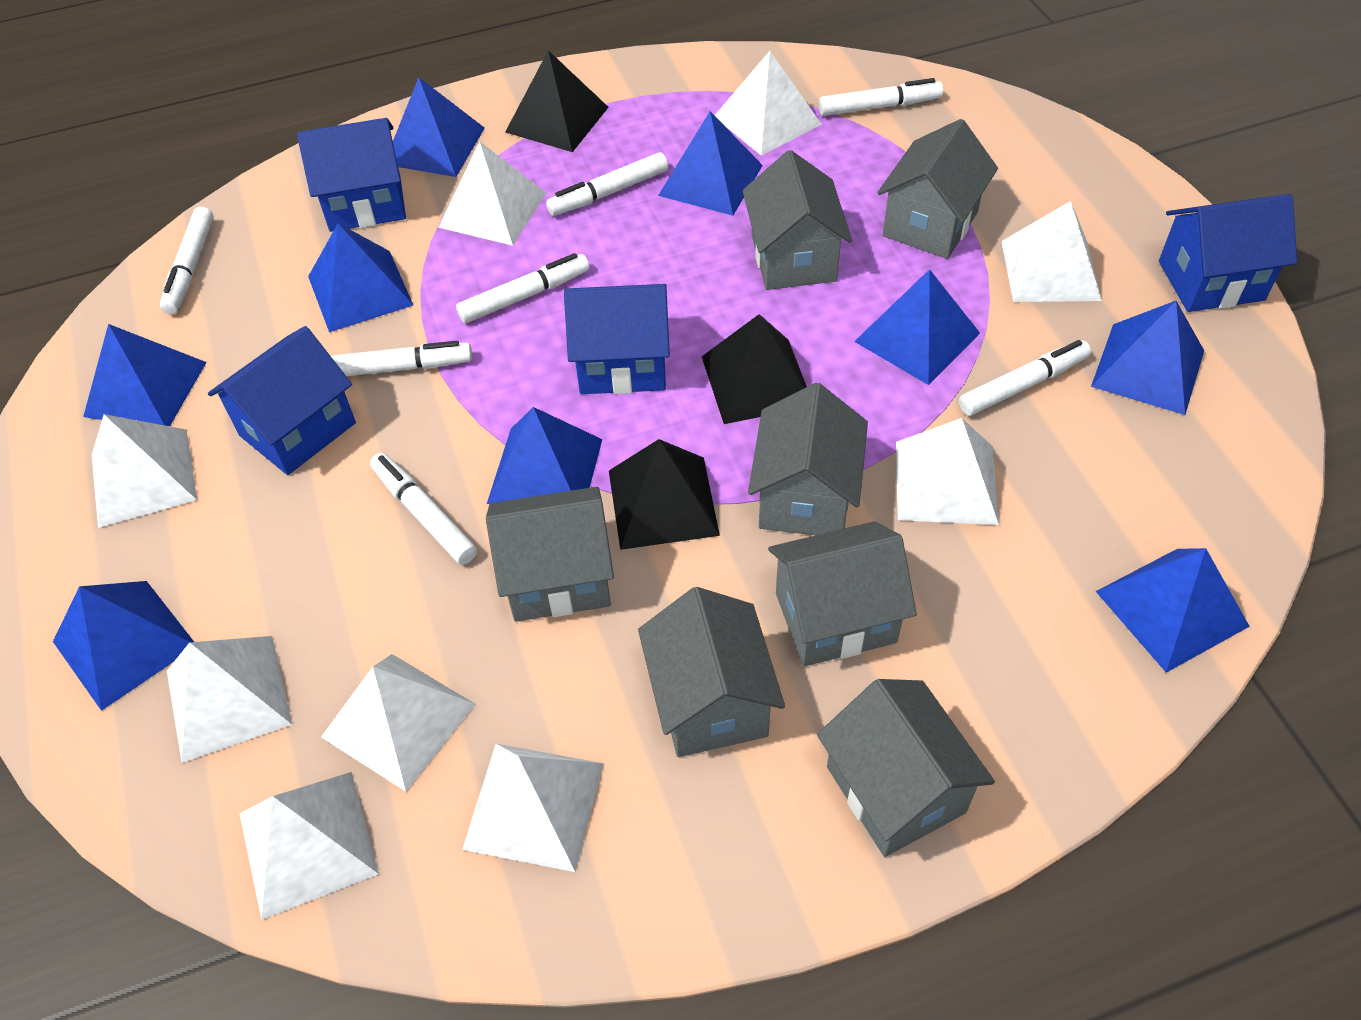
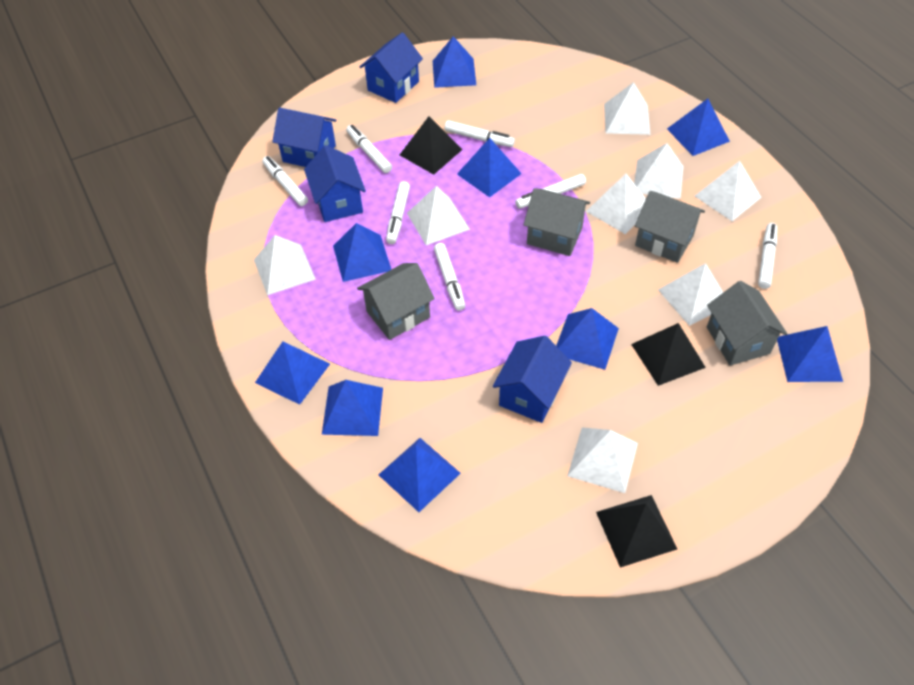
grey house: [486,487,614,622] [638,587,785,757] [743,150,852,290] [748,383,868,535] [768,521,917,667] [817,679,995,857] [877,119,998,259] = 7 -> [357,263,435,340] [524,188,590,256] [635,191,705,263] [707,281,787,366] = 4
white pyramid: [92,414,197,528] [167,636,292,763] [239,772,379,920] [321,654,476,792] [438,141,546,246] [462,744,604,872] [715,51,822,156] [896,418,999,525] [1001,201,1102,302] = 9 -> [254,235,316,295] [407,186,470,245] [567,427,638,493] [586,174,646,234] [604,82,650,135] [634,143,684,199] [658,263,723,326] [695,161,762,221] = 8

